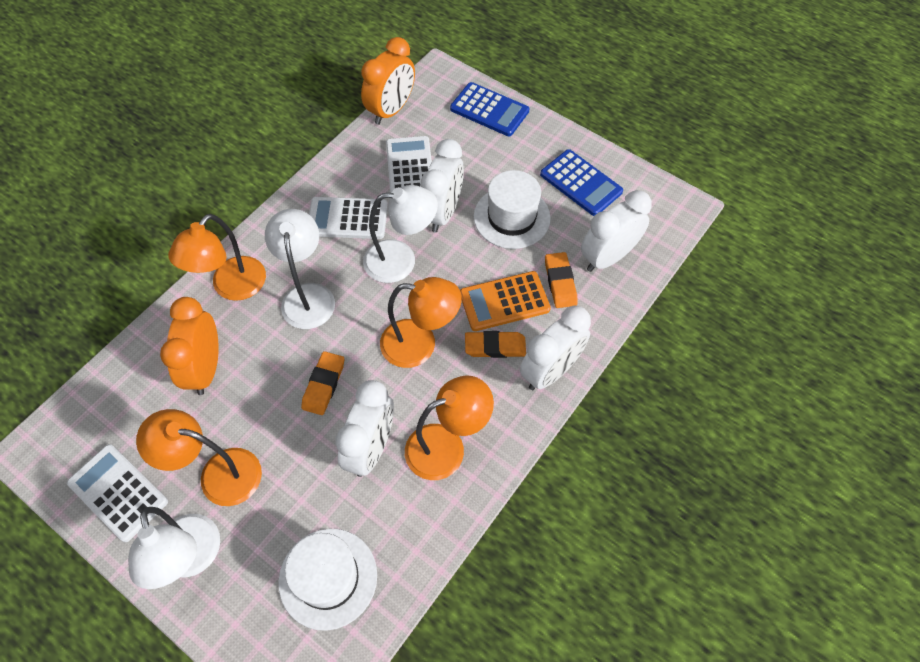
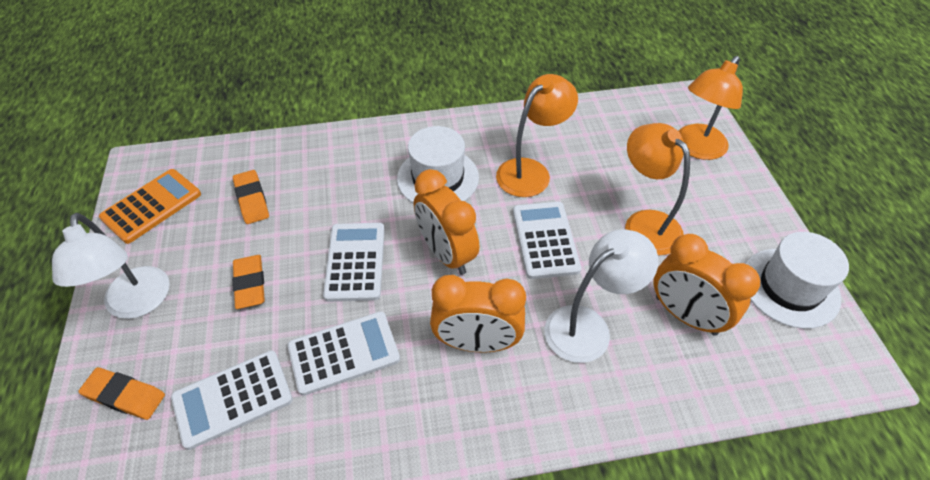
blue calculator: [450,82,529,136] [540,149,623,216] = 2 -> none = 0
orange clock: [160,297,219,395] [361,37,415,125] = 2 -> [414,169,480,275] [430,275,526,353] [654,234,760,336] = 3
orange lamp: [136,409,262,506] [168,214,266,301] [380,277,462,368] [405,376,494,480] = 4 -> [496,74,578,197] [625,123,690,255] [679,56,743,160] = 3
white calculator: [67,444,168,542] [309,197,388,239] [386,136,432,193] = 3 -> [171,350,293,450] [287,311,400,396] [323,223,385,302] [513,202,581,279] = 4
white clock: [335,380,394,477] [421,139,464,233] [520,305,591,390] [581,190,652,272] = 4 -> none = 0
white lamp: [128,507,220,589] [265,209,335,329] [363,185,438,283] = 3 -> [52,213,170,319] [545,229,658,363] = 2

